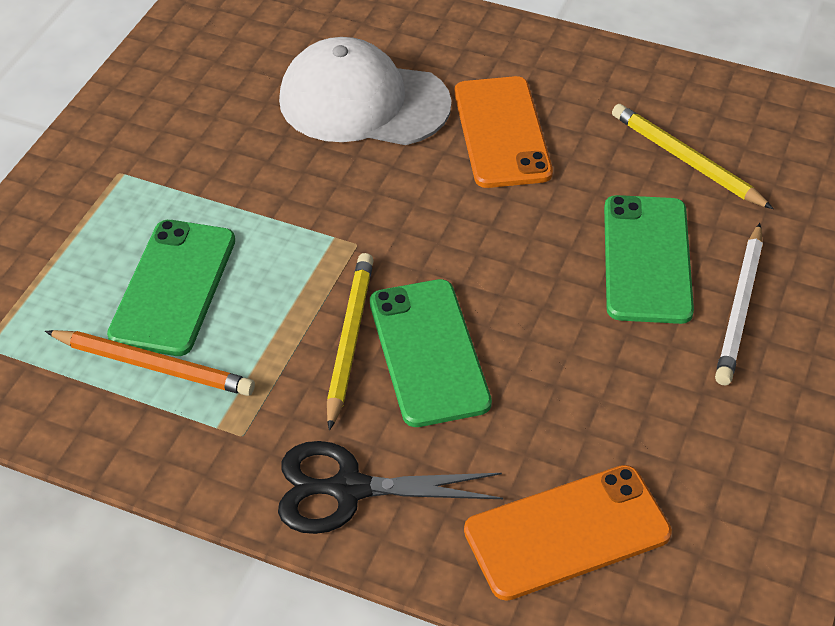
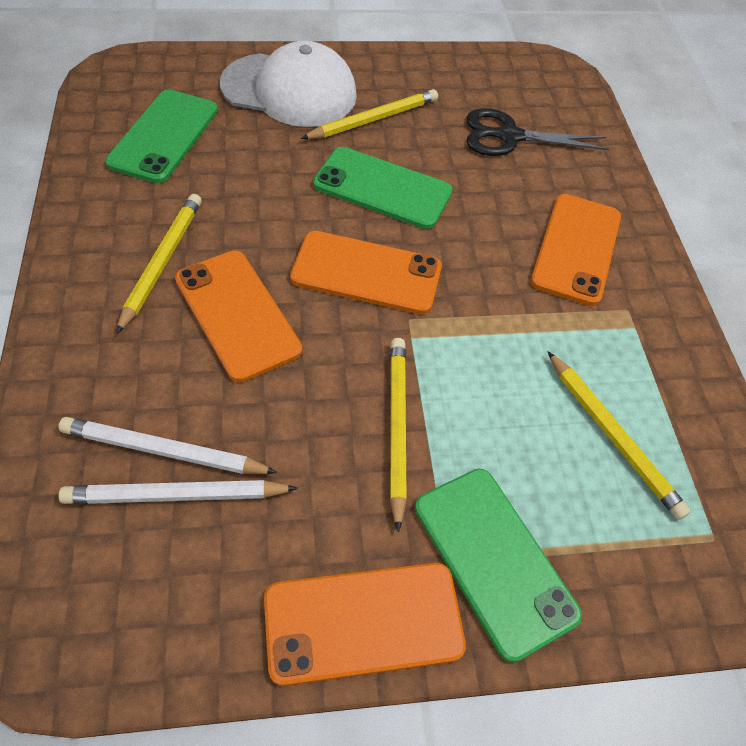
orange pencil: [45,330,255,396] = 1 -> none = 0
orange phone: [454,76,553,188] [464,465,672,601] = 2 -> [175,250,302,382] [264,563,466,686] [290,231,442,314] [531,194,621,306] = 4
white pencil: [715,223,763,385] = 1 -> [59,417,277,474] [59,480,298,504] = 2
yellow pencil: [327,253,374,431] [612,104,773,209] = 2 -> [116,194,202,334] [301,89,438,139] [390,338,407,532] [547,351,691,520] = 4

